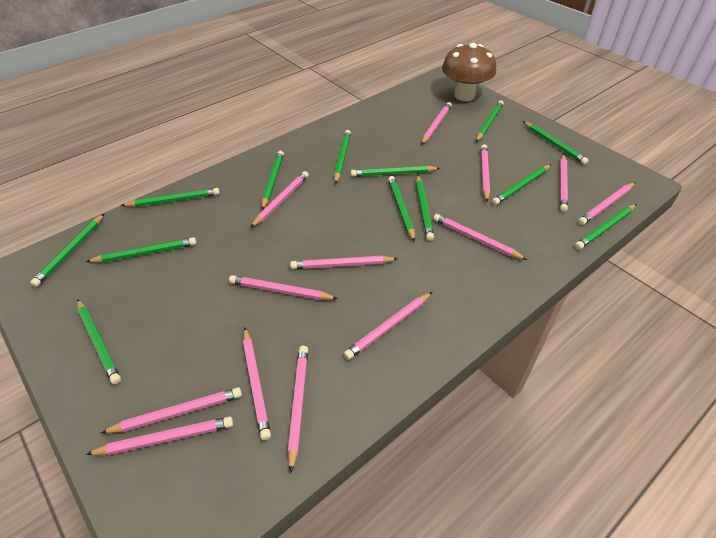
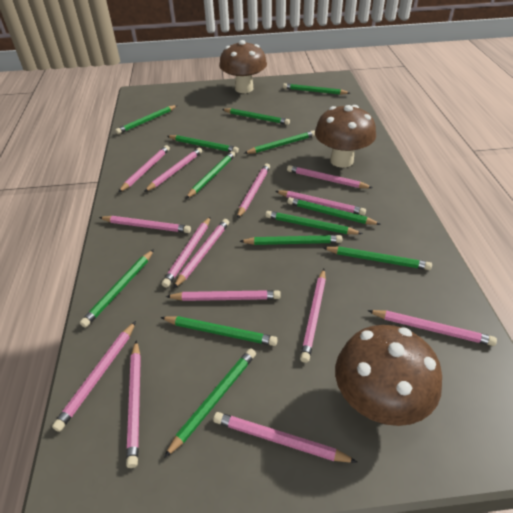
brown mushroom: [442,43,496,101] = 1 -> [219,40,267,93] [315,105,376,168] [335,325,442,426] = 3
pink pencil: [86,416,233,455] [101,387,242,433] [229,275,338,300] [243,327,271,440] [250,171,309,228] [288,346,308,473] [290,256,398,269] [344,292,432,360] [421,102,452,145] [433,214,527,260] [481,144,490,202] [560,154,568,212] [578,182,635,225] = 13 -> [52,321,136,432] [99,216,191,233] [118,145,170,193] [126,340,141,468] [144,148,202,192] [162,217,210,288] [166,290,281,301] [173,219,229,289] [213,412,357,463] [237,163,270,218] [275,191,366,215] [287,165,373,188] [300,269,326,363] [367,310,497,346] = 14

